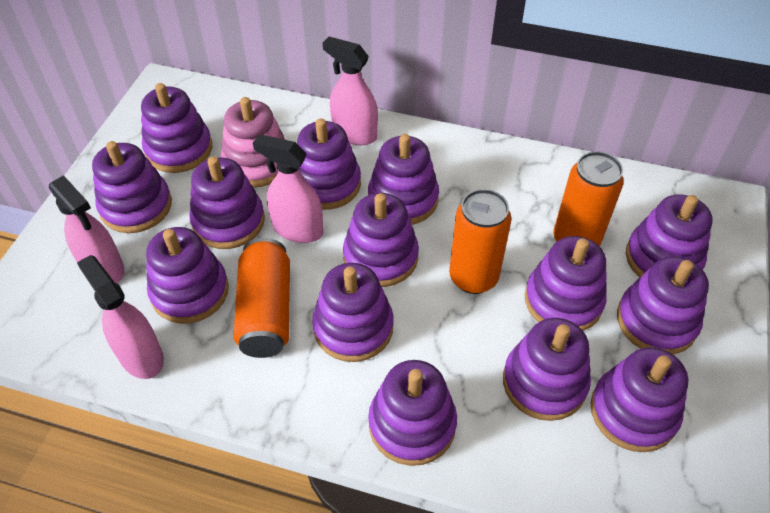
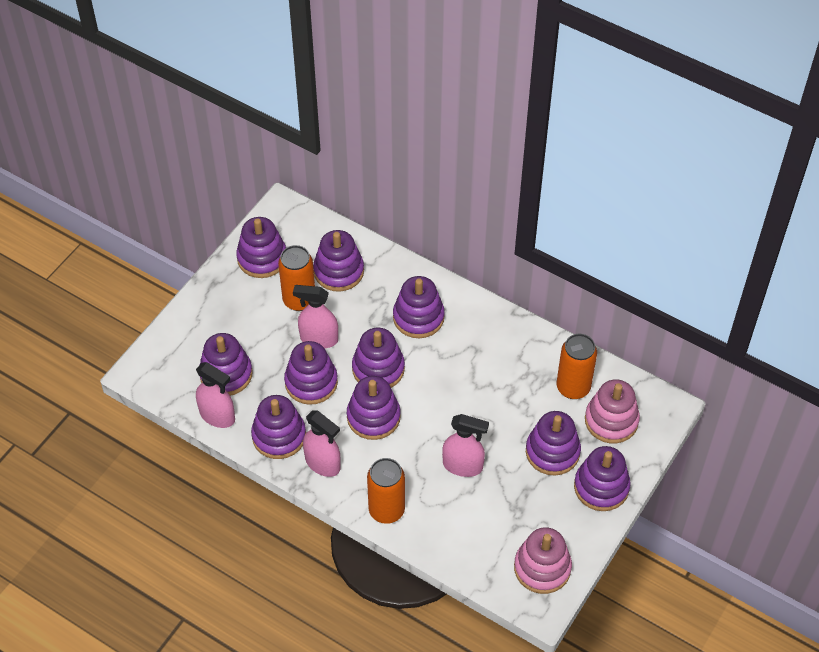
pink stacking toy: [221,97,285,187] = 1 -> [514,527,572,594] [585,379,640,443] = 2
purple stacking toy: [92,141,172,233] [141,83,212,173] [146,227,229,324] [189,156,265,249] [297,118,361,210] [312,263,394,362] [343,193,419,287] [368,134,439,225] [368,360,457,466] [503,318,591,421] [525,236,607,331] [591,347,688,452] [617,256,709,355] [626,194,712,277] = 14 -> [200,333,253,396] [236,217,286,278] [251,395,306,459] [284,341,338,405] [313,230,364,292] [347,376,401,440] [352,328,405,388] [393,276,445,338] [526,411,581,476] [574,446,631,511] = 10

